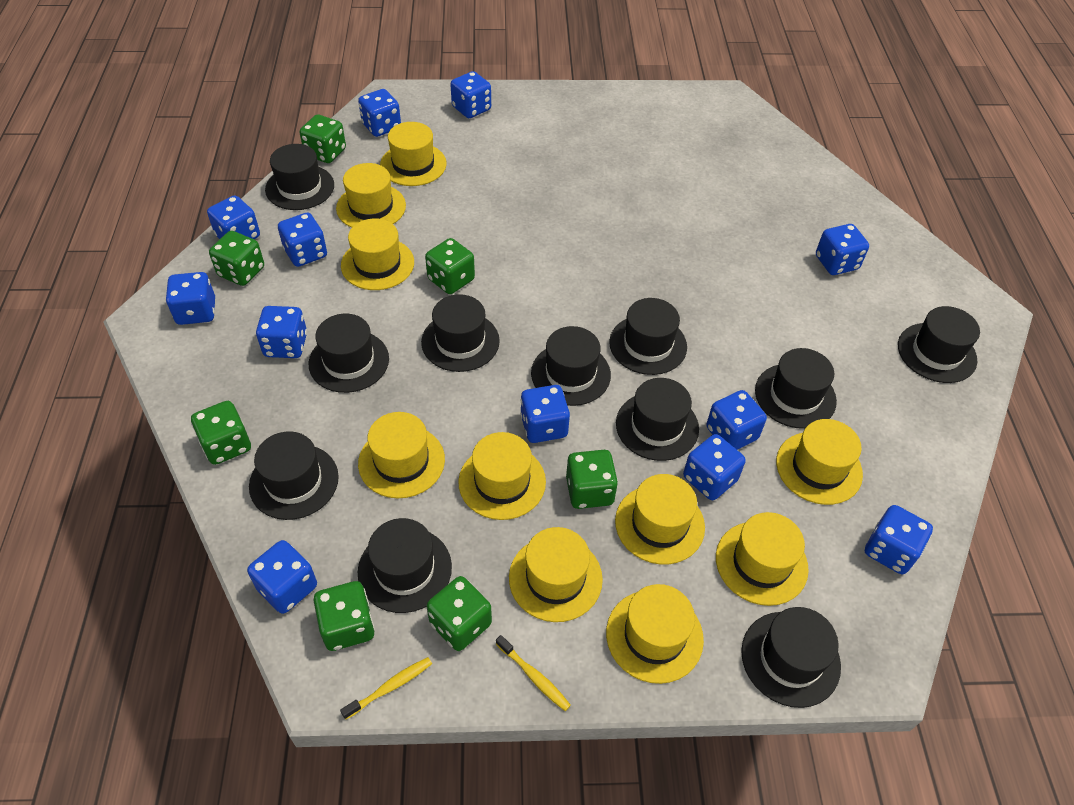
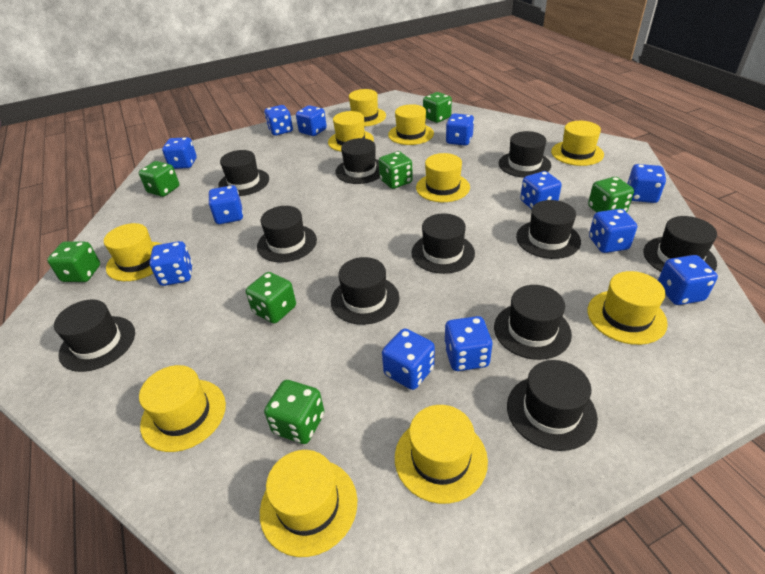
yellow toothbrush: [340,657,432,719] [496,635,571,711] = 2 -> none = 0

